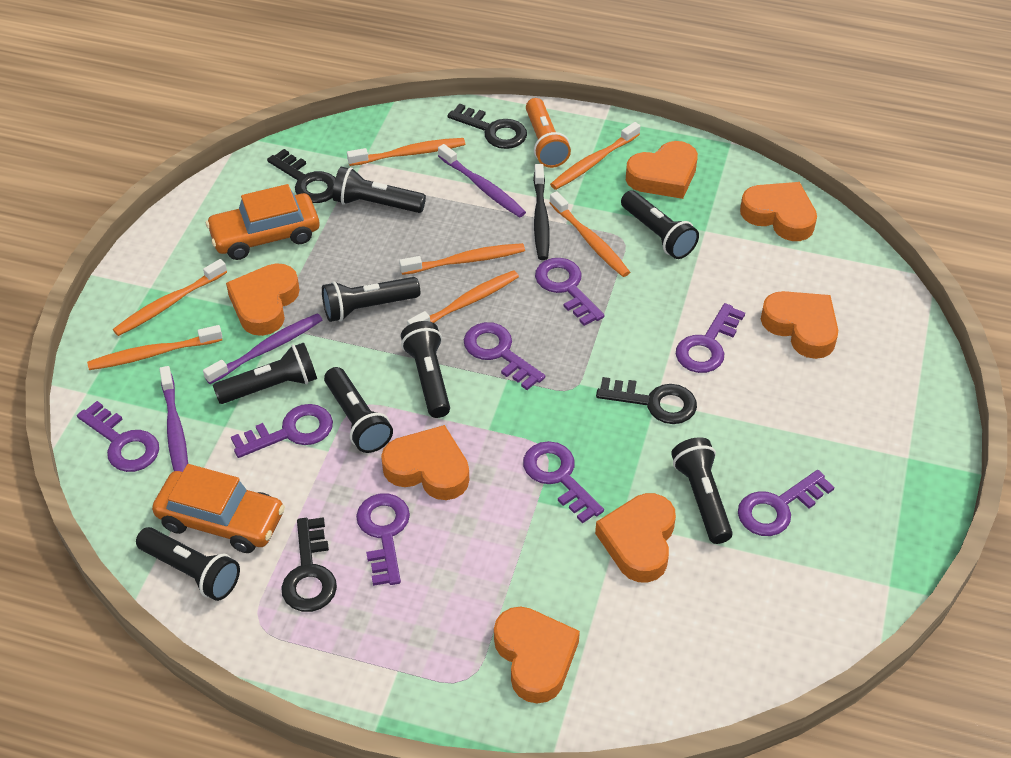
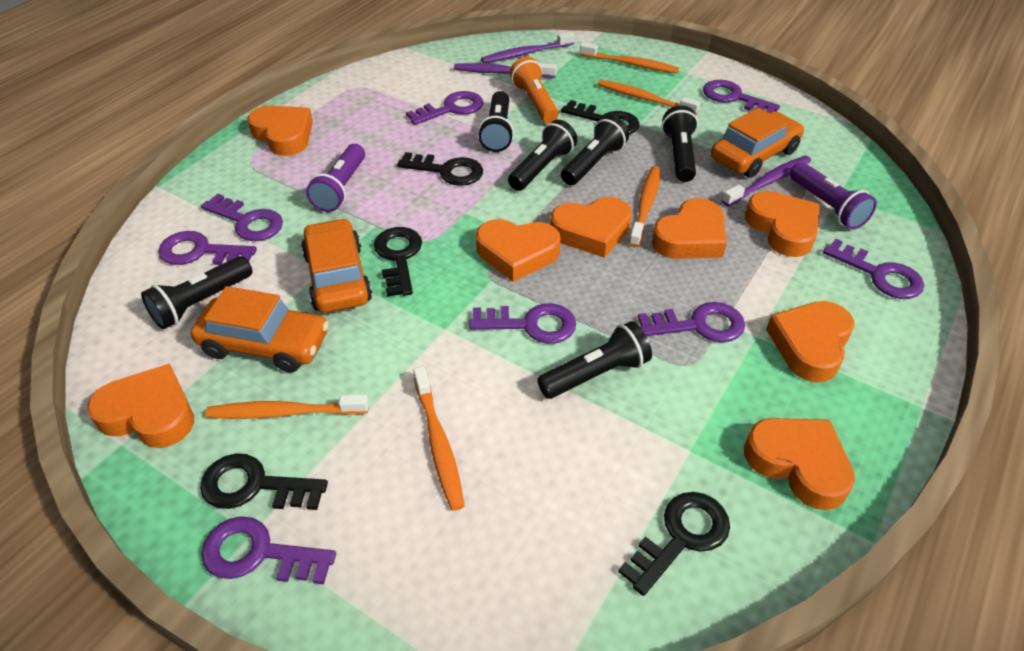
black flashlight: [136,527,240,601] [213,342,317,404] [322,277,420,322] [324,367,393,453] [333,167,426,213] [401,321,450,418] [621,190,699,259] [671,437,733,544] = 8 -> [141,256,252,329] [478,91,514,152] [508,120,577,191] [537,321,652,399] [561,115,629,185] [662,105,698,182] = 6
black key: [267,149,335,203] [281,517,337,612] [448,103,527,149] [596,377,697,424] = 4 -> [200,453,328,510] [374,227,422,297] [397,152,483,186] [561,100,640,135] [618,492,730,596] = 5
black toothbrush: [533,164,550,260] = 1 -> none = 0
orange car: [152,464,285,553] [206,184,319,260] = 2 -> [191,286,329,372] [301,218,372,313] [711,108,804,178] = 3
orange heart: [226,263,300,336] [381,425,469,500] [494,606,580,704] [595,493,676,583] [626,141,698,199] [740,182,817,241] [761,291,838,359] = 7 -> [87,364,194,448] [247,105,313,156] [476,219,561,282] [550,197,632,258] [652,198,727,259] [744,418,855,510] [745,191,820,257] [766,301,854,383] = 8
orange toothbrush: [87,325,222,370] [113,259,227,336] [347,138,465,166] [399,243,525,275] [407,270,519,326] [549,191,630,277] [550,122,640,190] = 7 -> [205,394,369,419] [413,366,464,511] [580,42,679,73] [597,80,701,115] [629,166,661,248] = 5
purple flashlight: none = 0 -> [306,144,365,212] [790,162,877,230] = 2

